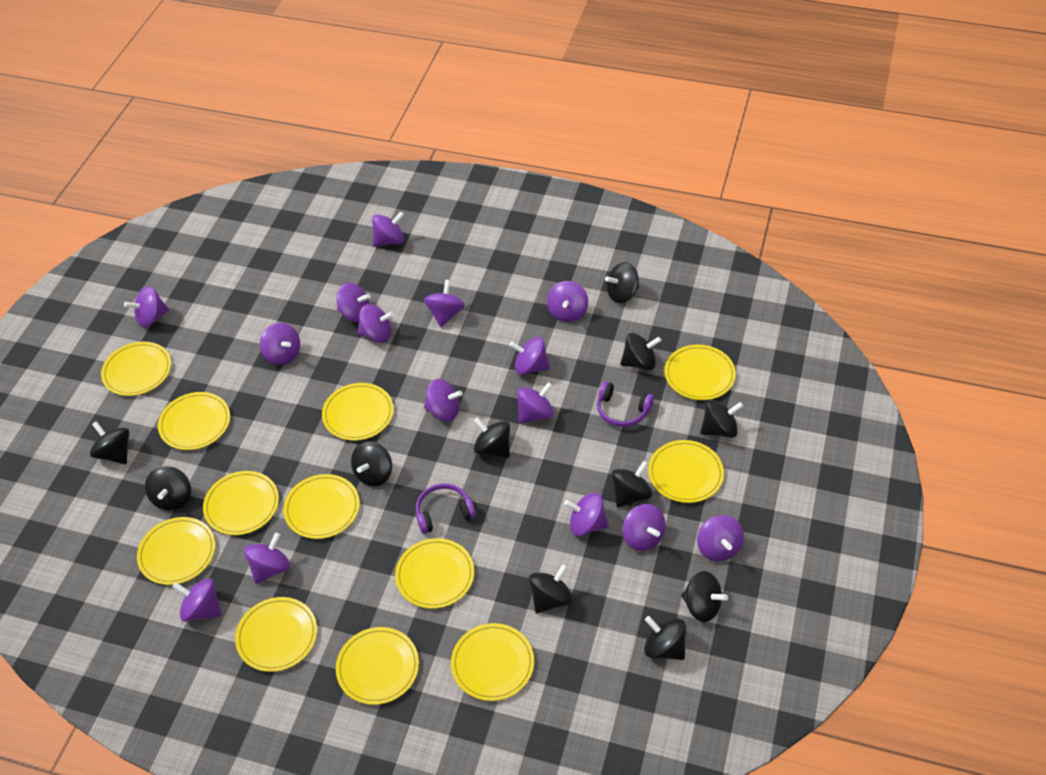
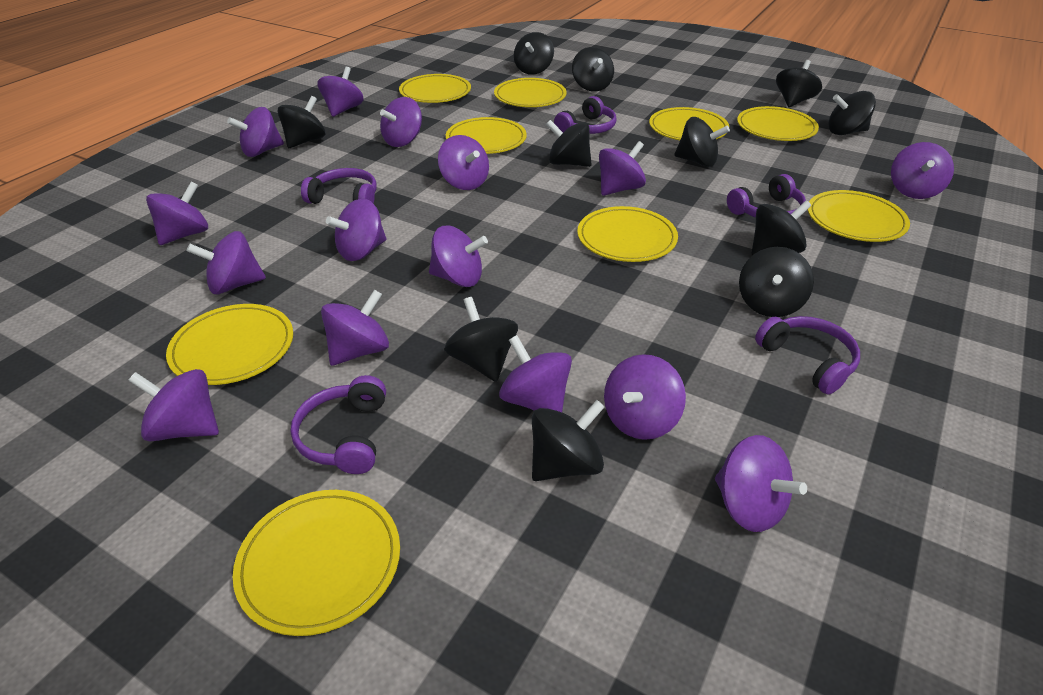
purple headphones: [416,483,476,534] [597,381,654,427] = 2 -> [291,375,386,474] [301,168,377,204] [554,96,616,134] [727,174,806,218] [755,316,860,394] = 5
yellow plate: [101,342,171,396] [137,517,215,585] [158,392,230,450] [203,471,279,535] [235,597,317,672] [283,474,360,539] [322,383,394,441] [336,627,419,705] [395,538,474,609] [451,623,534,701] [648,440,724,503] [665,345,736,400] = 12 -> [166,304,293,385] [233,490,400,636] [399,74,471,103] [446,117,527,154] [494,78,567,107] [577,206,678,262] [649,107,729,140] [737,106,819,141] [807,190,910,242] = 9

